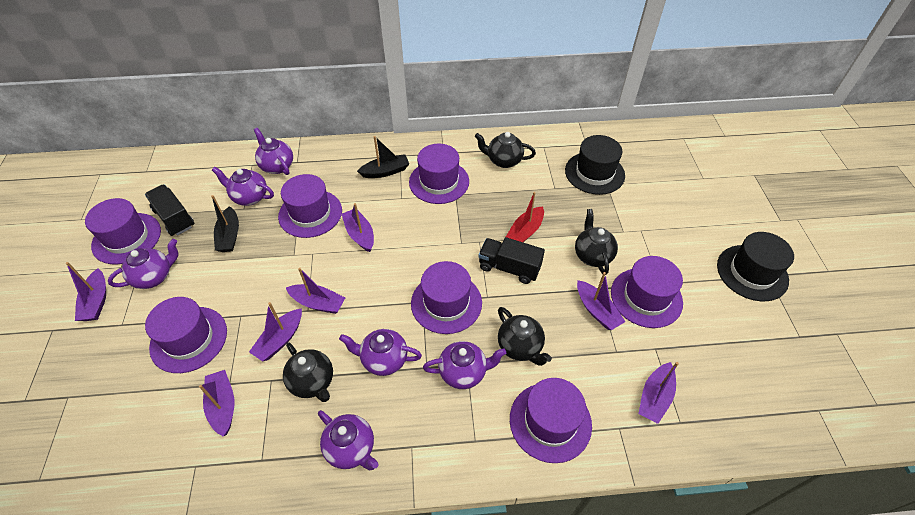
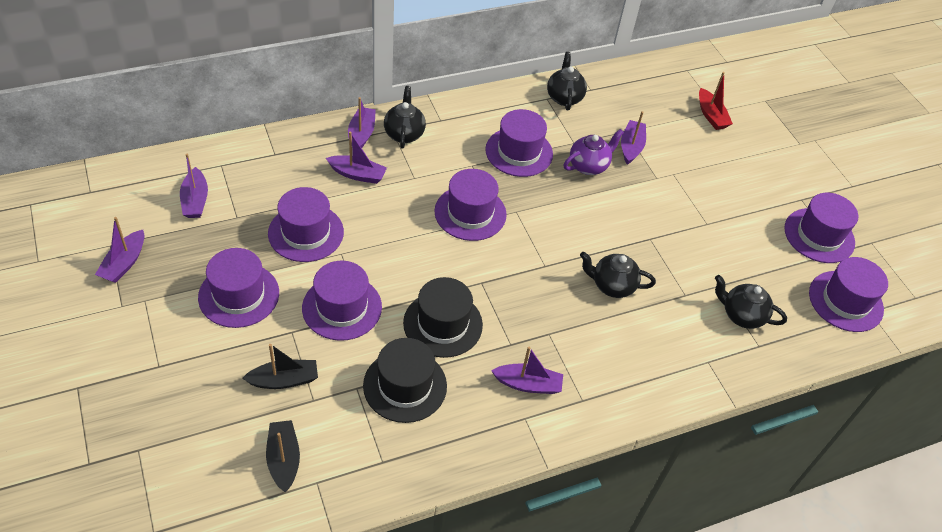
black truck: [145,185,195,236] [478,237,545,284] = 2 -> none = 0
purple boat: [66,262,106,321] [199,370,234,437] [249,302,302,361] [286,268,345,314] [342,203,374,252] [577,272,626,330] [638,362,679,424] = 7 -> [95,217,144,283] [180,153,208,218] [326,132,387,184] [348,97,376,148] [491,347,563,394] [621,111,646,165] = 6
purple teapot: [108,239,178,289] [212,167,274,206] [254,128,293,175] [318,410,379,471] [339,329,422,376] [423,341,506,389] = 6 -> [564,129,624,175] = 1

